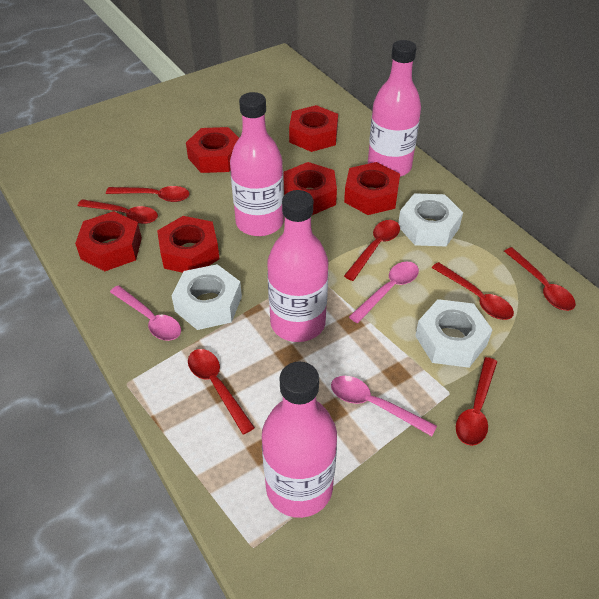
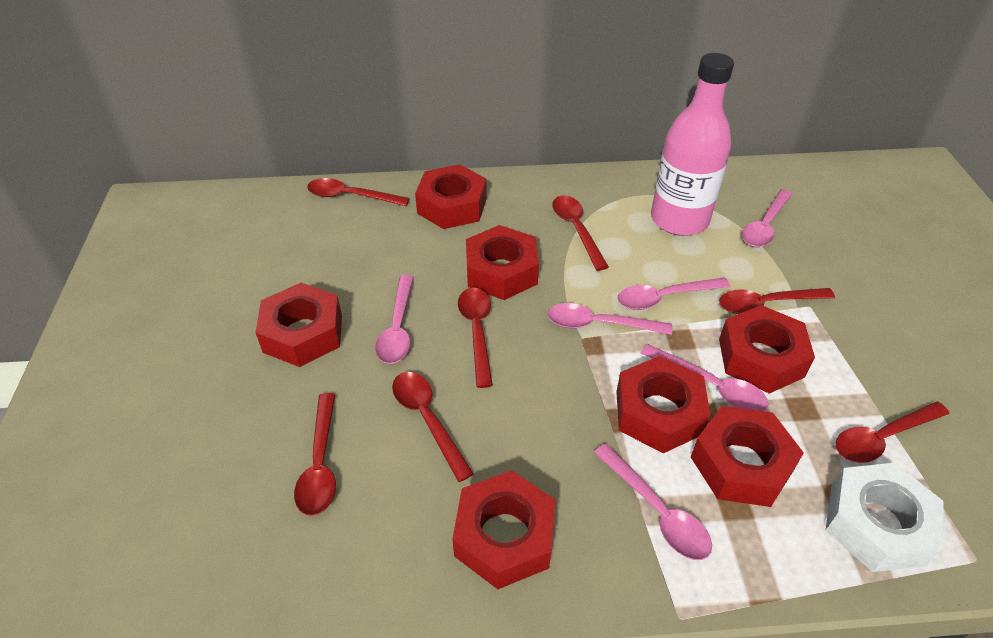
pink bottle: [230,92,284,236] [262,361,337,518] [267,190,328,342] [368,40,421,177] = 4 -> [651,53,734,236] = 1
pink spoon: [110,285,181,341] [331,376,437,436] [349,261,419,323] = 3 -> [375,275,414,364] [547,303,672,335] [594,444,712,560] [617,277,730,310] [640,344,769,411] [742,189,793,247] = 6
red nut: [75,211,142,271] [157,216,219,273] [186,127,239,173] [283,162,337,215] [289,105,338,152] [344,162,400,215] = 6 -> [255,283,342,367] [415,164,487,229] [452,470,556,589] [466,225,539,300] [616,356,711,453] [691,406,804,507] [719,305,815,394] = 7
white nut: [172,264,242,330] [398,193,463,246] [415,299,493,368] = 3 -> [826,463,944,572] = 1

